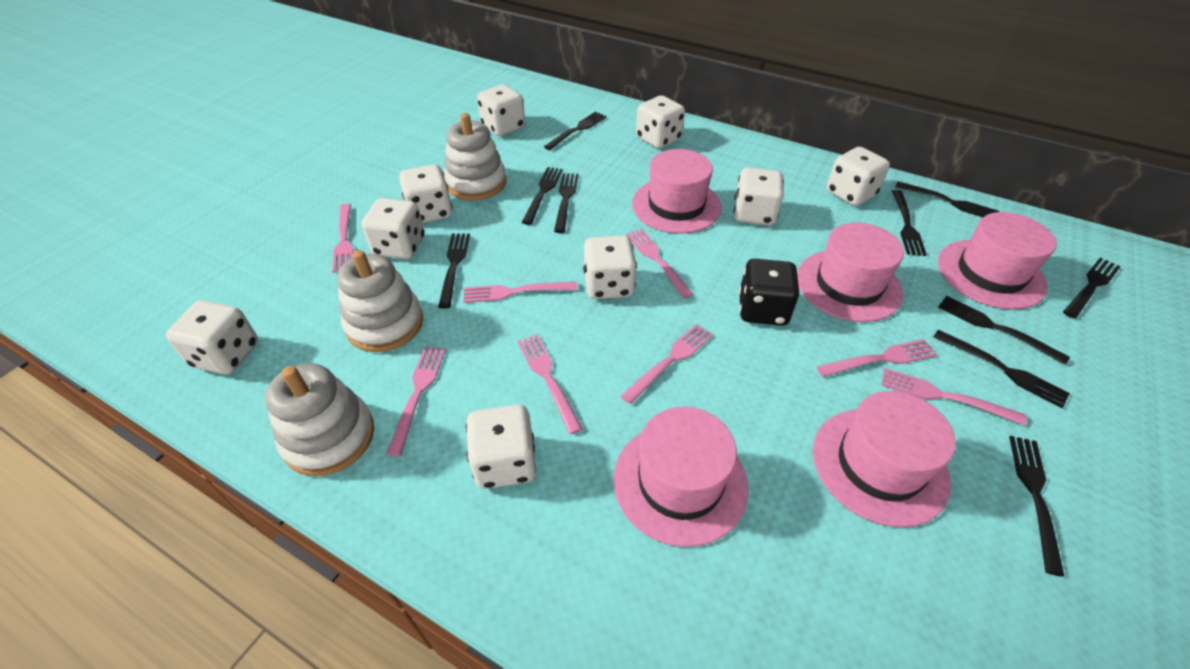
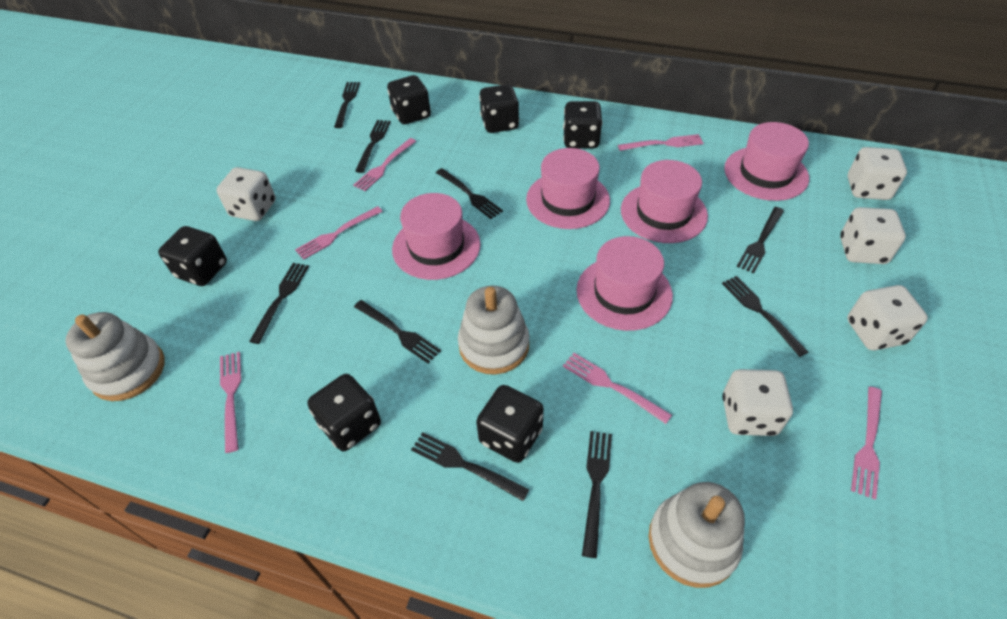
black dice: [739,259,799,326] = 1 -> [158,226,227,286] [307,374,381,451] [387,75,431,124] [476,385,544,463] [479,84,519,133] [563,101,603,148] = 6
black fork: [438,233,470,309] [522,167,563,225] [544,111,607,150] [554,173,579,233] [892,190,927,256] [895,181,999,217] [933,330,1070,408] [938,296,1070,365] [1009,436,1064,576] [1063,257,1121,319] = 10 -> [249,263,309,344] [334,82,360,128] [354,300,441,363] [355,120,391,173] [411,432,529,501] [436,168,503,219] [582,431,612,558] [722,276,808,357] [737,207,784,274] = 9
pink fork: [332,204,354,273] [387,346,446,456] [464,282,578,303] [518,334,583,434] [621,324,713,404] [626,229,693,298] [817,339,937,377] [881,368,1027,426] = 8 -> [220,352,241,453] [295,206,383,260] [353,138,416,191] [563,353,672,424] [618,134,704,151] [851,387,882,500] = 6
white dice: [166,300,258,375] [362,198,425,259] [399,165,452,223] [466,405,537,489] [477,84,525,136] [584,235,637,299] [636,95,685,149] [734,167,784,226] [827,147,890,206] = 9 -> [216,167,276,221] [722,369,793,436] [840,207,906,264] [847,285,928,350] [848,147,907,200] = 5

